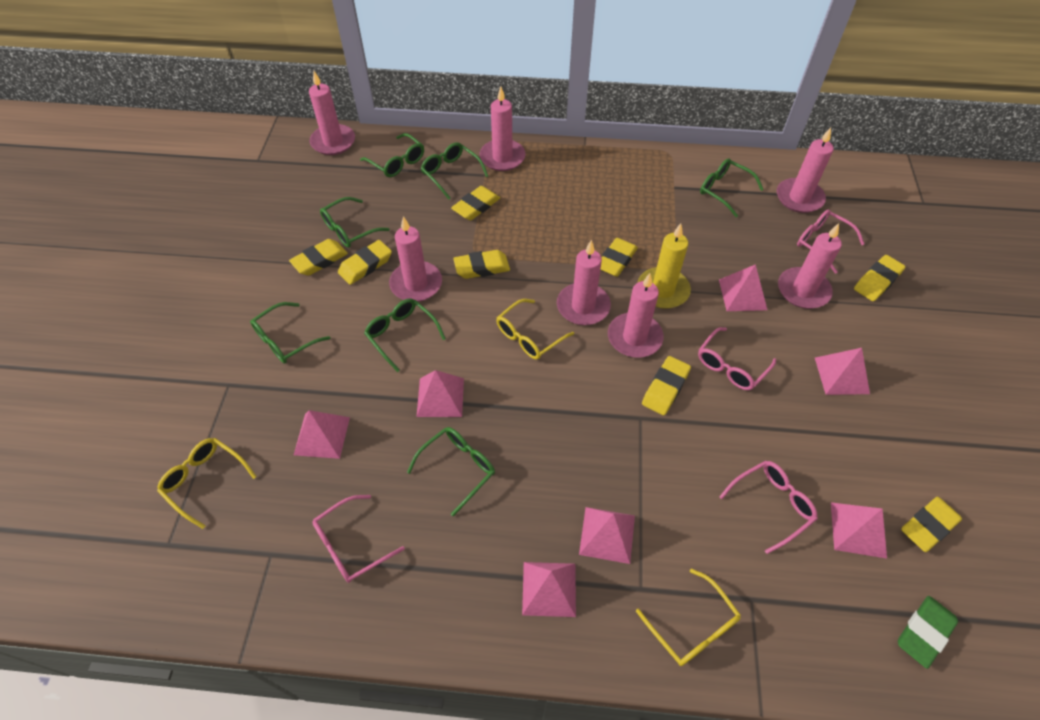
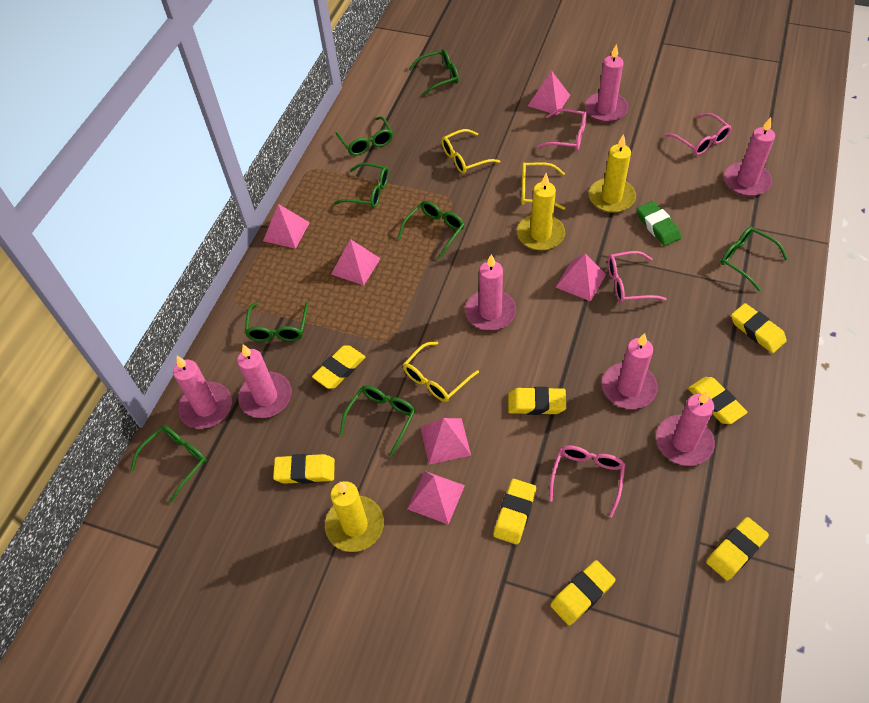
green glasses: [250,302,331,364] [320,197,390,248] [360,133,424,177] [364,299,446,372] [407,427,495,516] [421,142,488,199] [700,158,764,218] = 7 -> [130,425,207,503] [245,302,308,342] [334,163,389,208] [335,116,393,156] [340,386,416,457] [398,201,464,260] [409,49,459,96] [720,227,788,291] = 8
pink pyramid: [294,410,350,459] [416,370,464,417] [522,562,576,617] [579,507,635,564] [719,264,767,311] [815,348,870,395] [831,502,887,558] = 7 -> [263,204,310,249] [331,239,381,285] [407,471,465,525] [420,418,471,464] [528,70,570,115] [556,253,606,301] = 6
yellow candle: [637,223,691,309] = 1 -> [325,481,384,552] [517,173,565,251] [589,134,636,213] = 3

